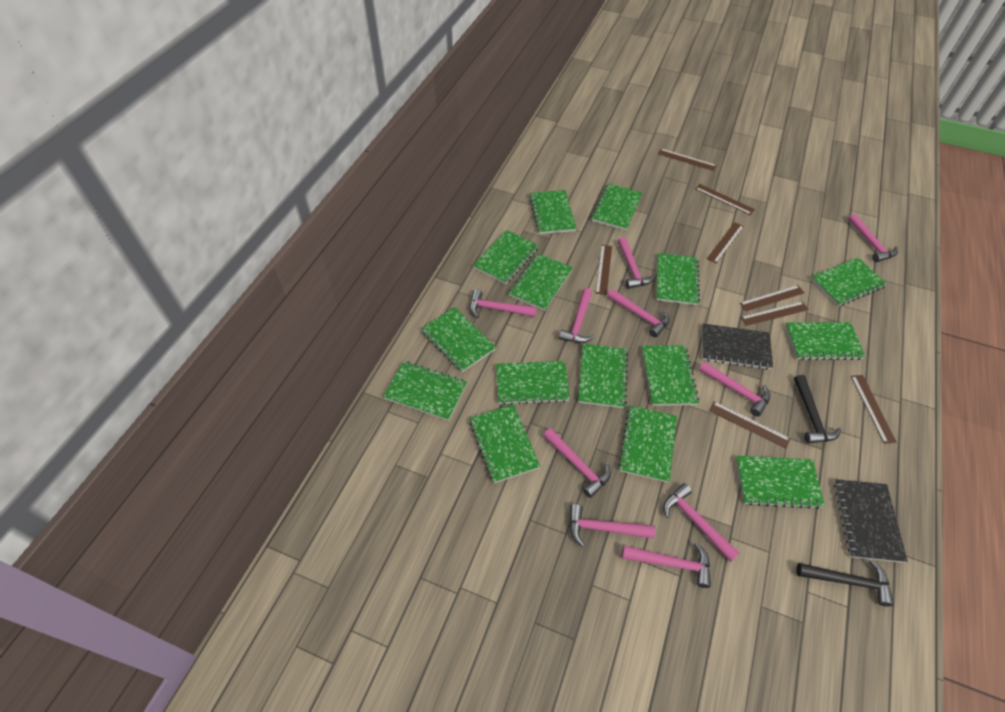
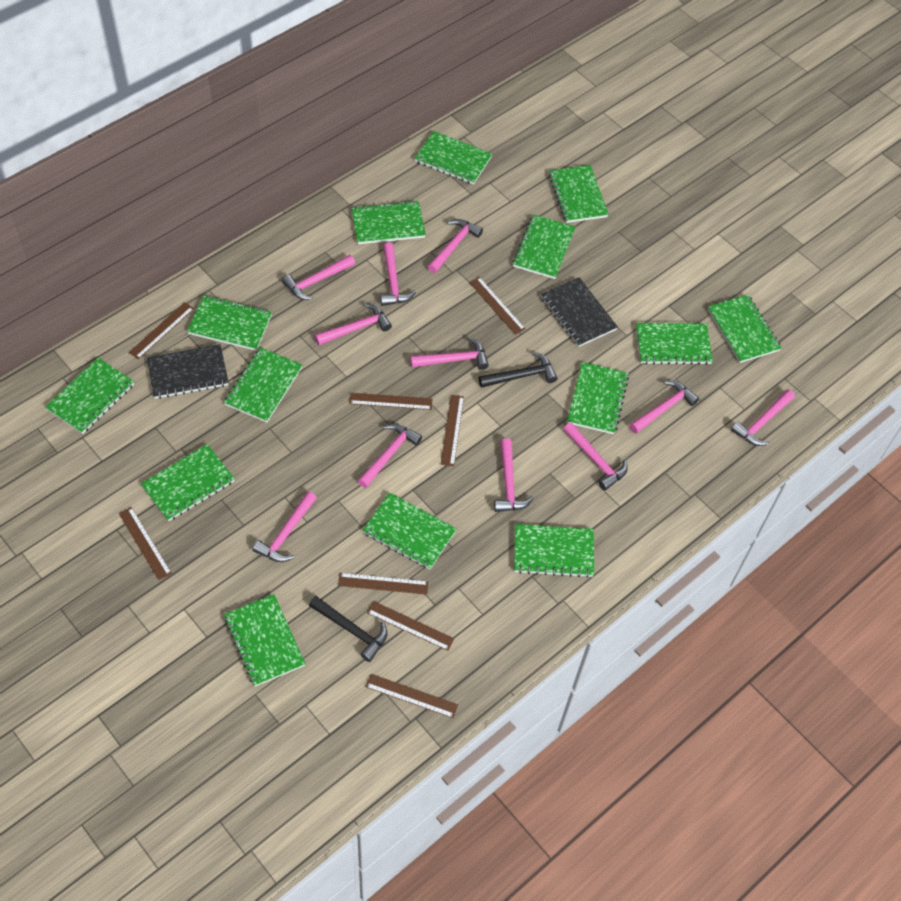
green notebook: [383,361,467,421] [421,307,496,372] [469,404,540,483] [473,230,539,284] [496,361,570,405] [509,253,573,311] [529,190,577,234] [578,344,628,408] [591,183,642,231] [618,406,677,483] [642,345,699,406] [657,253,700,305] [736,456,825,509] [785,322,865,360] [811,258,887,306] = 15 -> [45,358,134,434] [141,444,235,521] [187,295,272,351] [224,347,302,422] [224,594,305,687] [351,200,426,244] [362,492,456,569] [415,131,492,185] [513,215,575,279] [514,524,594,578] [549,165,609,223] [567,362,629,434] [636,323,713,365] [708,295,781,363] = 14
pink hammer: [470,289,537,318] [543,428,611,498] [559,288,594,343] [570,504,655,547] [607,289,670,338] [618,237,656,289] [622,542,711,588] [664,483,740,562] [699,361,770,417] [848,214,898,262] = 10 -> [252,491,317,562] [282,255,355,300] [315,303,392,345] [358,424,422,488] [380,243,416,306] [410,337,489,370] [428,219,483,273] [494,438,534,512] [563,422,628,491] [630,381,699,434] [731,389,795,446] = 11

